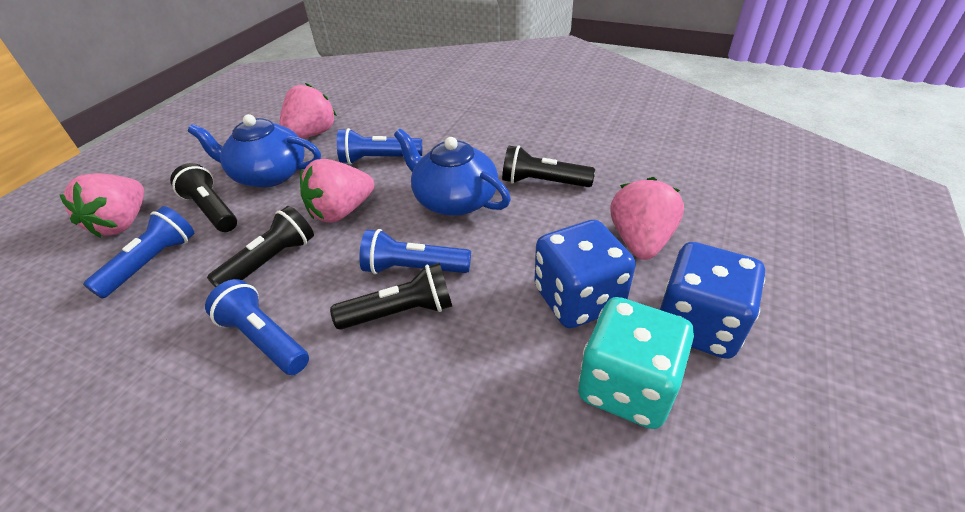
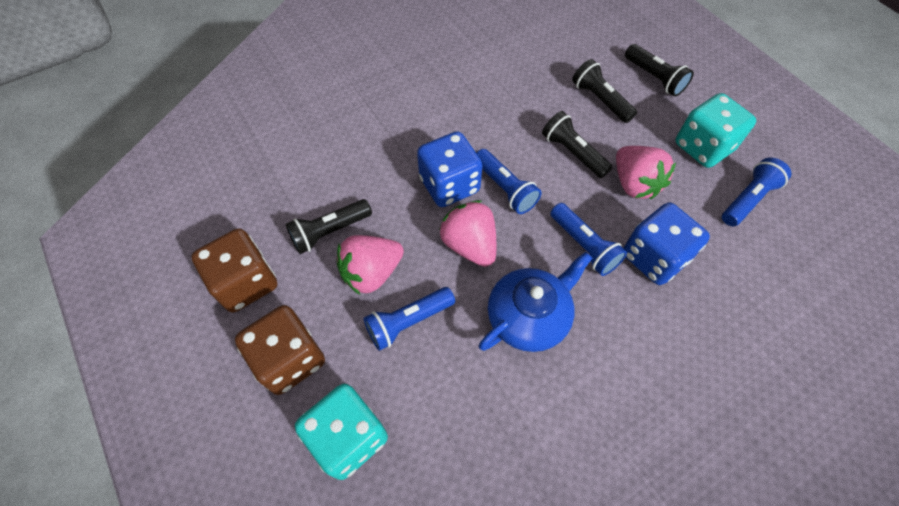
blue teapot: [188,114,321,188] [394,129,511,216] = 2 -> [479,252,592,352] = 1
brown dice: none = 0 -> [191,228,277,312] [235,305,325,395] = 2
pink strawberry: [60,173,144,238] [279,83,337,139] [300,159,374,223] [610,177,684,260] = 4 -> [336,235,404,295] [439,200,496,267] [616,146,676,199] = 3
turquoise dice: [578,297,694,429] = 1 -> [295,384,388,480] [675,93,756,168] = 2

